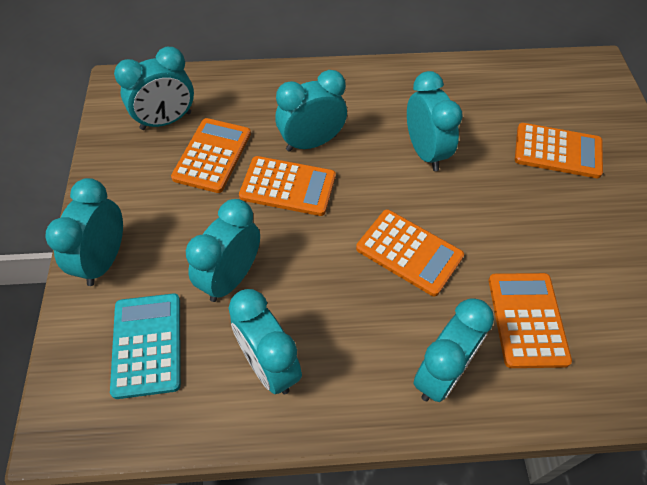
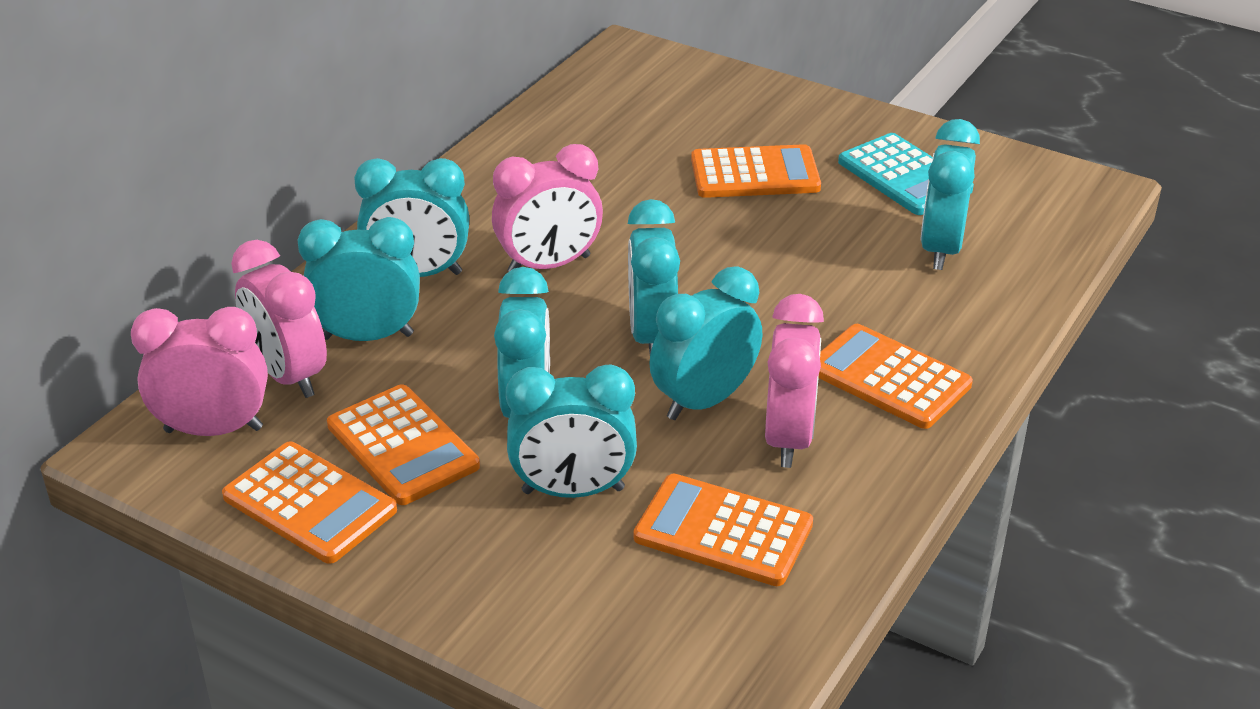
pink clock: none = 0 -> [131,307,268,436] [231,240,327,398] [492,144,603,272] [765,294,824,468] = 4

